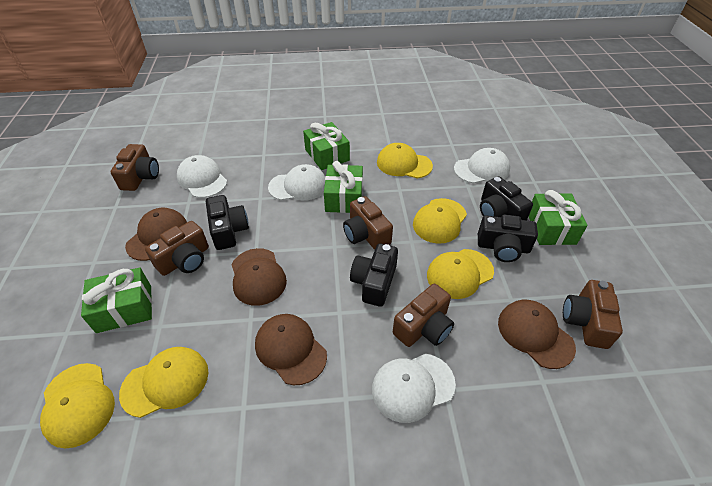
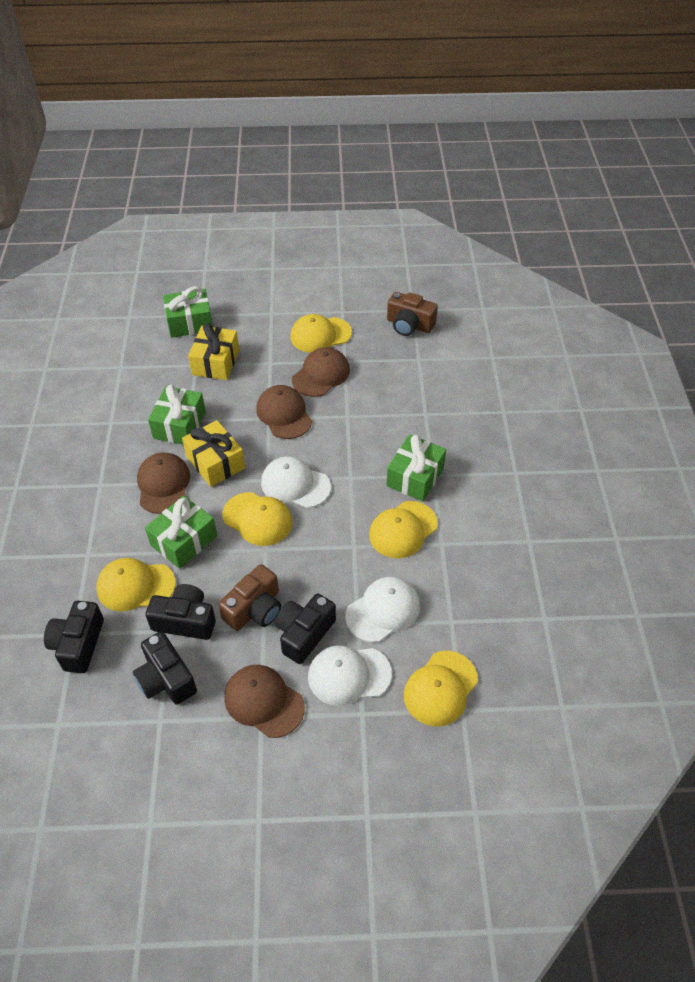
brown camera: [111,144,159,191] [145,221,209,276] [343,196,393,250] [393,284,454,347] [563,280,623,349] = 5 -> [218,564,281,631] [387,292,438,336] = 2
white cap: [177,155,227,198] [268,164,325,201] [372,354,456,423] [454,148,510,183] = 4 -> [261,457,331,508] [308,646,392,706] [345,577,420,642] = 3
yellow gift: none = 0 -> [182,420,245,487] [188,323,239,380] = 2

